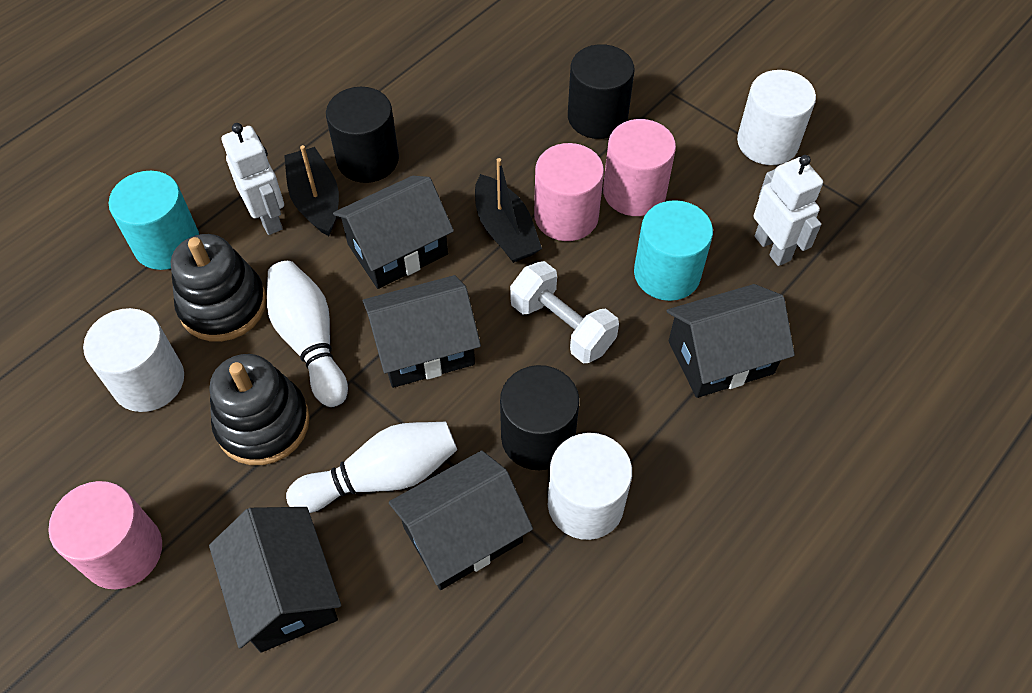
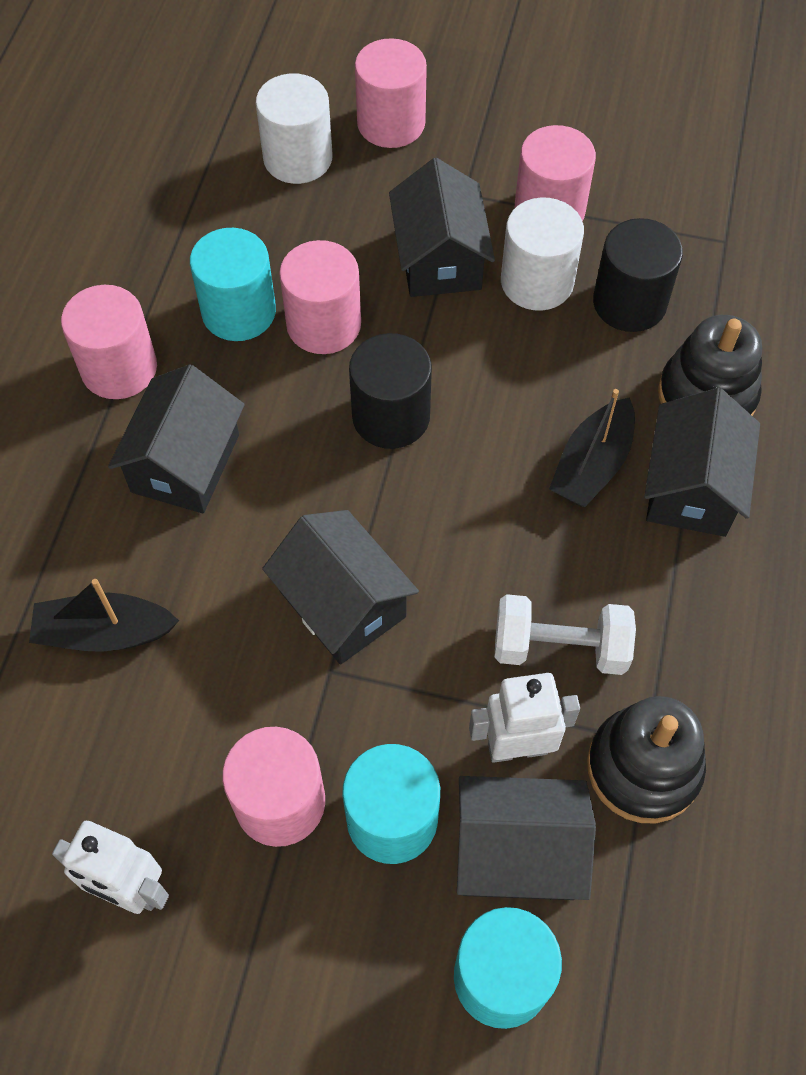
black cylinder: [326,87,399,183] [500,365,579,470] [568,44,635,139] = 3 -> [349,333,432,449] [593,218,683,332] = 2
pink cylinder: [48,481,162,589] [534,143,604,241] [603,119,676,216] = 3 -> [61,285,157,399] [222,727,325,847] [279,240,361,354] [355,38,427,148] [515,125,596,221] = 5
turquoise cylinder: [109,171,199,270] [634,200,713,301] = 2 -> [190,228,276,341] [342,744,440,864] [454,907,562,1029] = 3
white bowling pin: [267,261,348,407] [286,422,457,513] = 2 -> none = 0
white cylinder: [83,308,184,412] [548,433,632,540] [737,70,816,165] = 3 -> [256,73,333,184] [501,198,584,311] = 2

